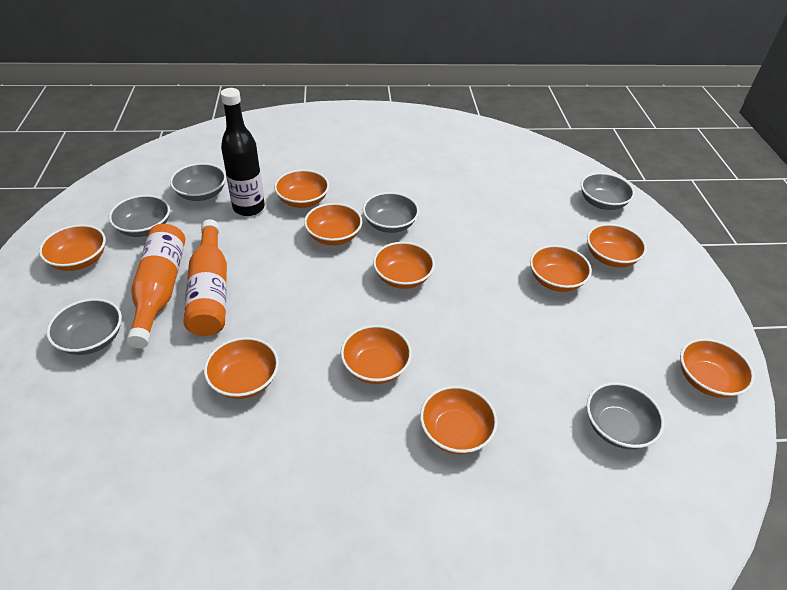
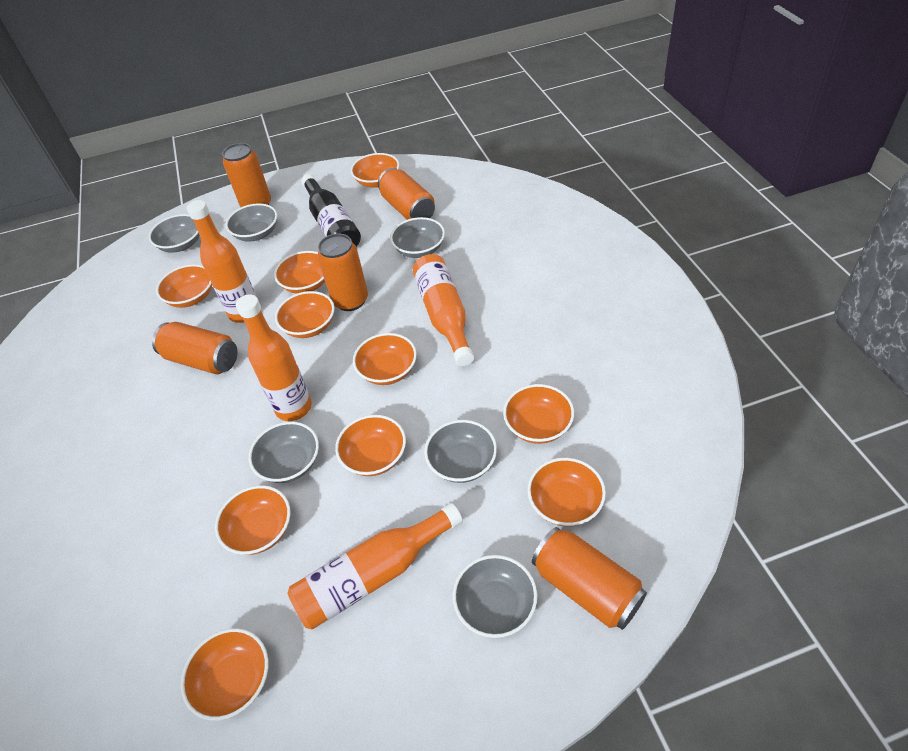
orange bottle: [127,224,185,348] [183,219,227,336] = 2 -> [187,200,257,323] [236,295,312,421] [287,503,463,630] [413,254,474,366] = 4
orange can: none = 0 -> [152,322,238,374] [222,143,271,207] [317,234,368,311] [378,168,435,220] [532,527,647,630] = 5

